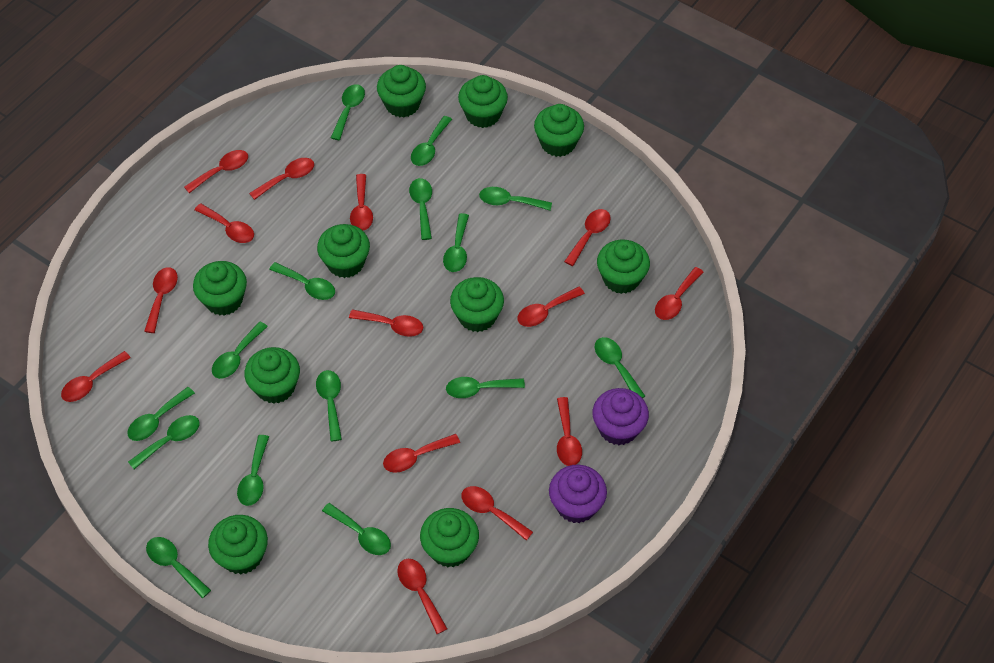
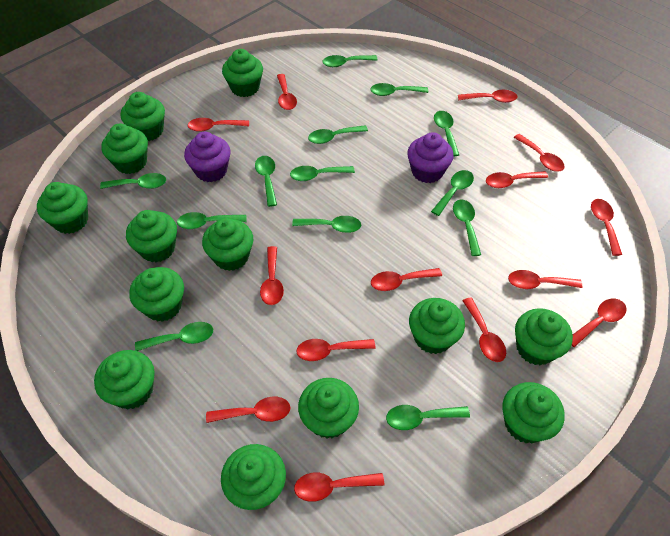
green cupcake: [193,261,247,316] [208,515,268,574] [244,347,300,404] [317,224,370,278] [377,65,426,117] [420,508,479,567] [450,277,504,332] [458,75,508,128] [534,104,584,157] [597,239,650,294] = 10 -> [37,182,88,234] [94,350,155,409] [101,123,148,174] [121,92,165,141] [126,210,177,262] [129,267,184,322] [202,218,253,271] [221,444,286,510] [222,49,263,97] [298,378,359,439] [409,298,465,354] [502,382,565,443] [515,308,573,365] = 13
green spoon: [127,387,195,441] [128,415,199,469] [146,537,211,598] [212,322,268,379] [237,435,269,506] [269,262,335,300] [316,370,342,441] [322,503,391,555] [331,84,365,140] [409,178,432,240] [411,116,452,166] [443,213,469,272] [446,377,525,398] [479,187,552,210] [595,337,645,398] = 15 -> [100,173,166,189] [135,322,213,351] [177,212,247,229] [255,156,277,207] [290,166,355,181] [292,216,361,233] [308,125,368,144] [322,55,378,67] [370,83,428,96] [386,405,470,430] [431,170,474,216] [434,111,459,156] [453,199,481,256] = 13

